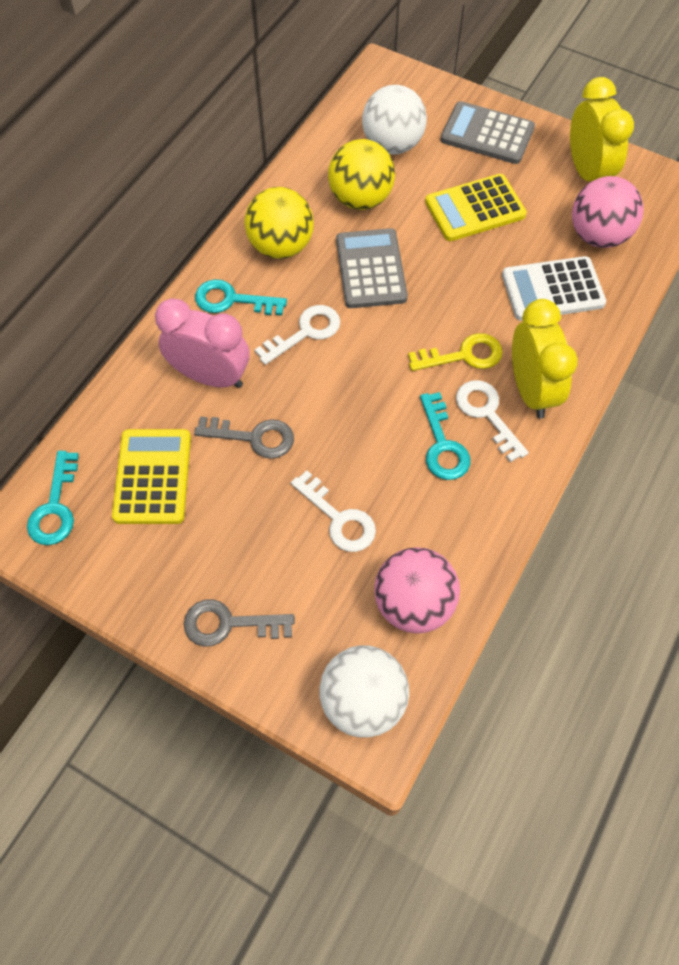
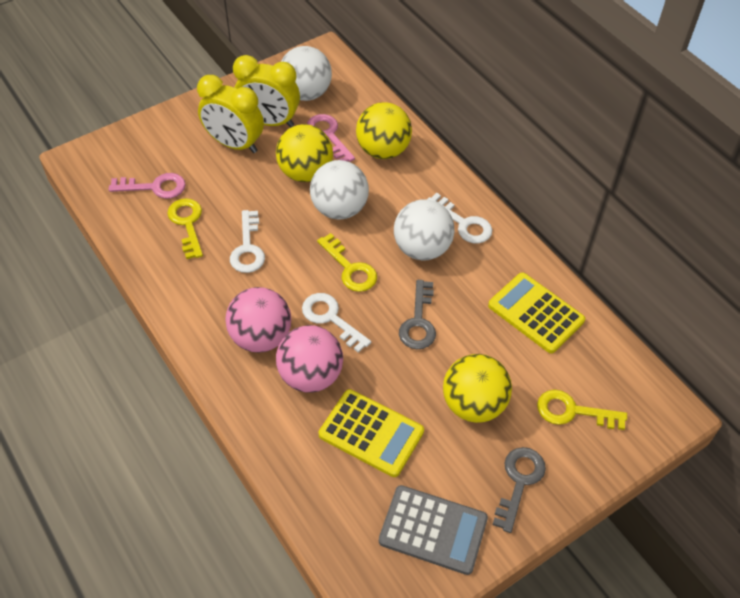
grey calculator: [336,228,408,308] [441,101,535,164] = 2 -> [379,485,488,575] = 1
pink clock: [155,298,250,388] = 1 -> none = 0
pink key: none = 0 -> [109,173,186,199] [307,114,355,162] = 2
turquoise key: [27,451,79,545] [195,279,287,315] [420,392,470,480] = 3 -> none = 0
white ball: [319,645,409,738] [362,85,427,154] = 2 -> [281,46,332,101] [310,160,369,220] [394,199,455,261] = 3
white calculator: [502,256,607,321] = 1 -> none = 0
yellow ball: [244,187,314,259] [328,139,395,210] = 2 -> [276,124,333,182] [356,102,412,159] [443,354,512,423] = 3
yellow key: [408,333,503,371] = 1 -> [167,198,203,259] [317,233,377,292] [537,390,627,430] = 3

